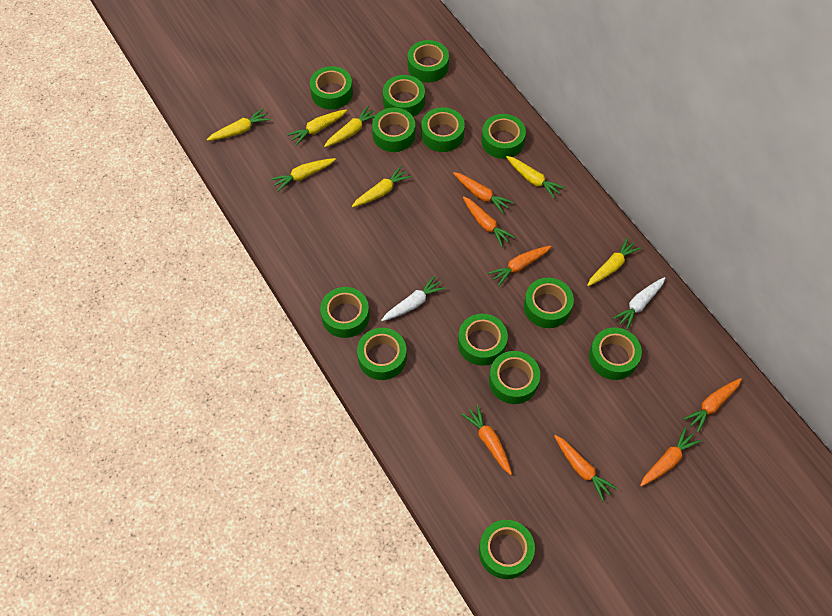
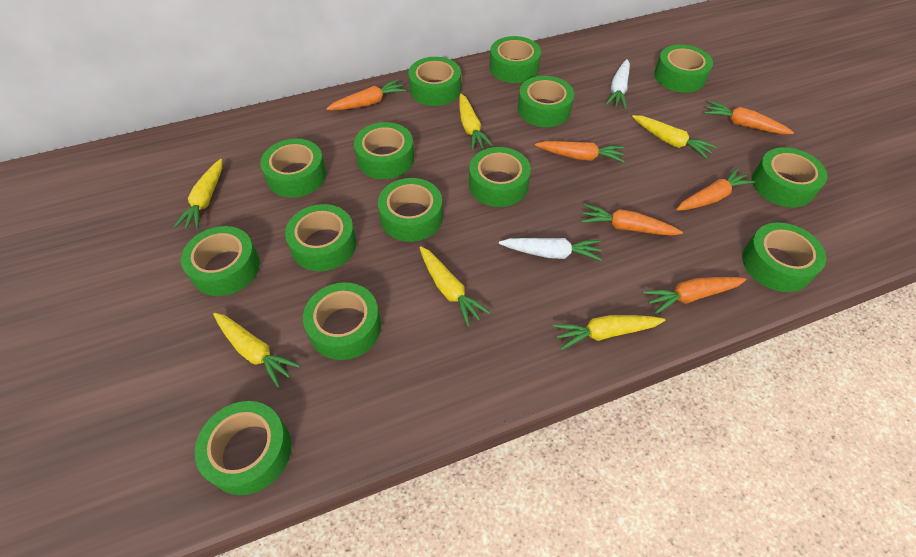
green tape: [310,66,353,110] [320,287,369,338] [357,328,407,380] [372,108,415,152] [383,75,425,117] [408,40,449,83] [421,107,465,152] [458,314,508,366] [479,520,535,579] [481,114,526,159] [489,351,540,404] [524,278,574,328] [589,327,642,380] = 13 -> [181,226,260,296] [195,401,292,495] [260,139,326,198] [285,204,357,271] [303,282,381,360] [354,122,414,179] [378,178,443,242] [408,57,461,106] [469,147,531,207] [489,36,541,83] [518,76,574,127] [654,45,713,93] [742,223,826,292] [752,147,827,208] = 14
orange carrot: [453,172,513,214] [461,405,512,475] [463,196,515,247] [488,245,552,286] [554,435,618,501] [640,427,701,487] [683,378,742,433] = 7 -> [326,79,407,110] [535,141,625,162] [581,204,683,236] [643,277,746,315] [676,168,755,211] [704,101,794,134] = 6
yellow carrot: [207,108,271,141] [271,158,336,191] [287,109,347,146] [324,106,376,147] [352,166,412,207] [506,156,565,199] [587,237,641,286] = 7 -> [174,159,222,230] [213,313,300,388] [419,246,491,327] [459,94,493,151] [553,315,665,350] [632,115,717,159] = 6

